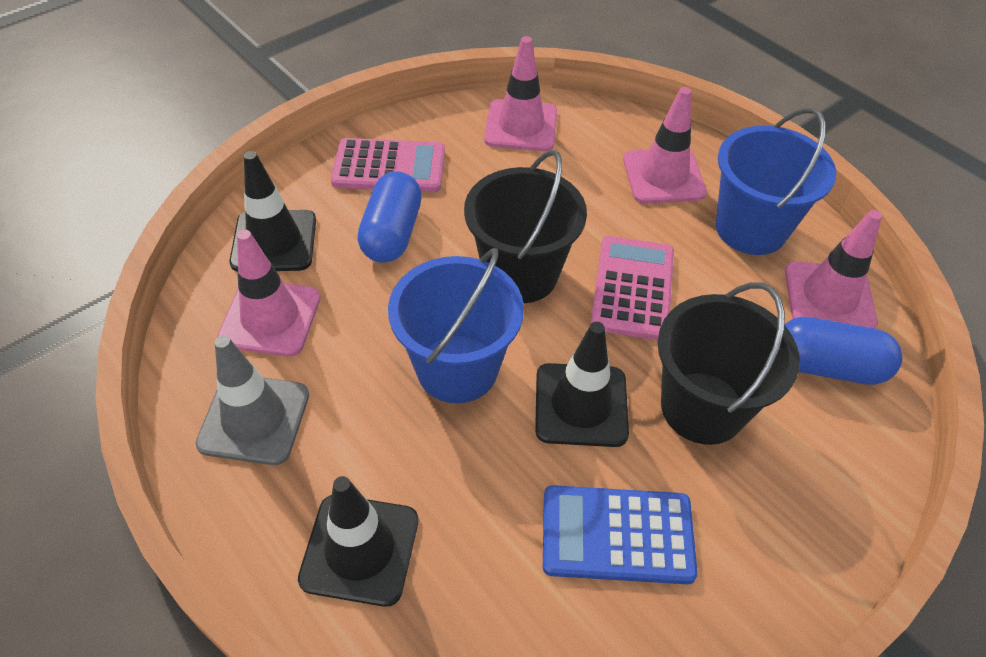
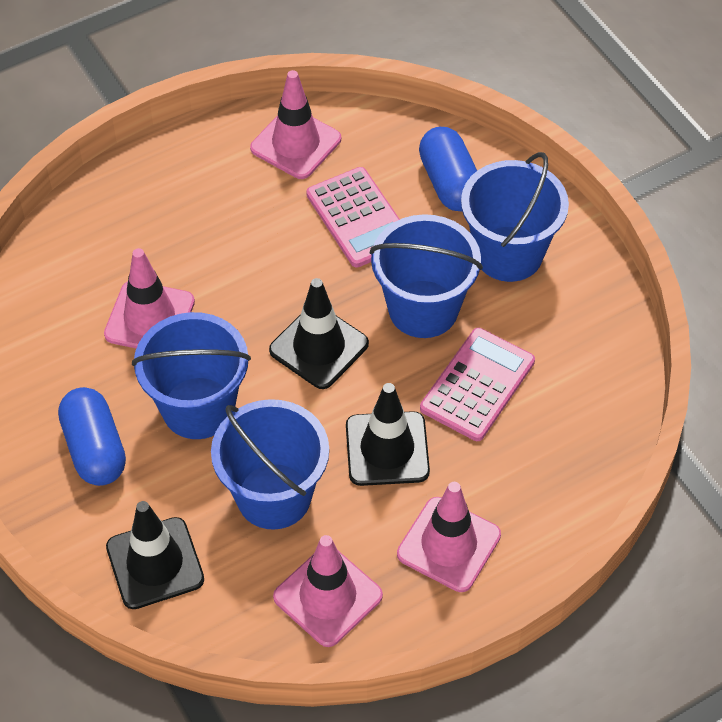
black bucket: [464,150,587,303] [658,282,800,445] = 2 -> none = 0
blue bucket: [388,248,524,404] [716,108,836,255] = 2 -> [132,312,251,439] [211,399,329,530] [370,214,483,338] [461,152,569,282] = 4
blue calculator: [543,485,698,584] = 1 -> none = 0
grey traffic cone: [195,336,309,465] = 1 -> none = 0

